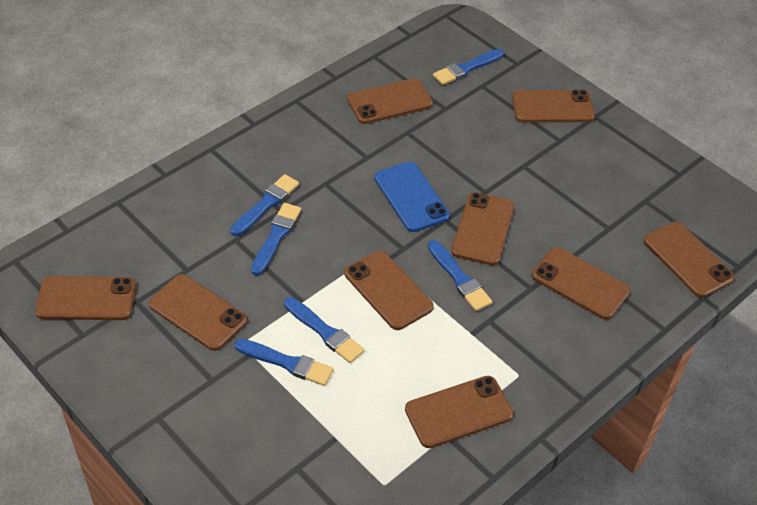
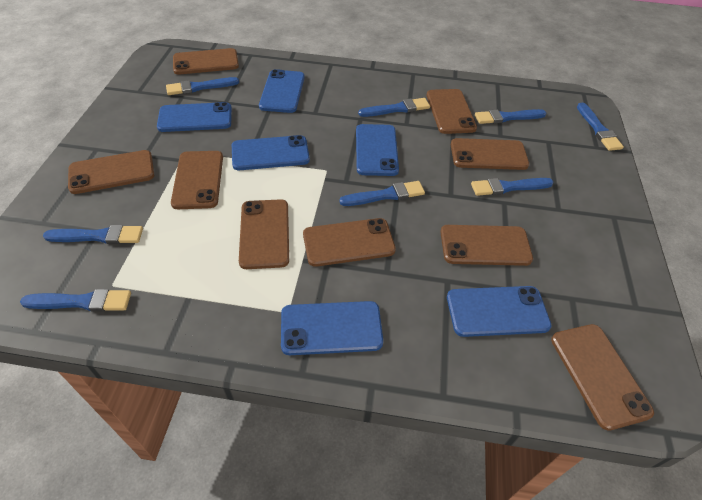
blue brush: [230,174,299,236] [234,339,333,386] [251,203,301,275] [284,297,365,363] [427,240,492,311] [433,49,504,85] = 6 -> [20,289,131,312] [43,225,143,244] [166,77,239,95] [339,181,425,206] [358,98,430,117] [471,178,554,196] [475,109,546,124] [577,103,624,151] = 8
blue phone: [374,162,450,232] = 1 -> [157,102,232,132] [232,135,310,170] [259,69,305,113] [281,301,383,355] [356,124,399,176] [447,286,551,337] = 6

